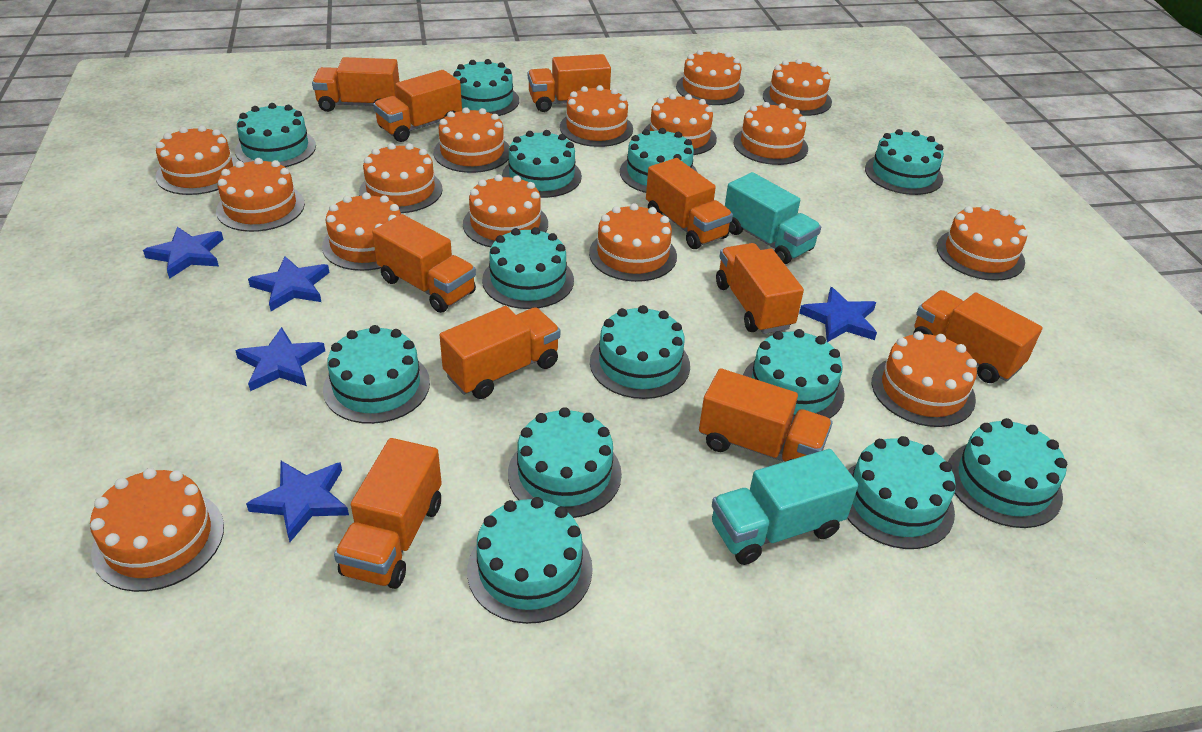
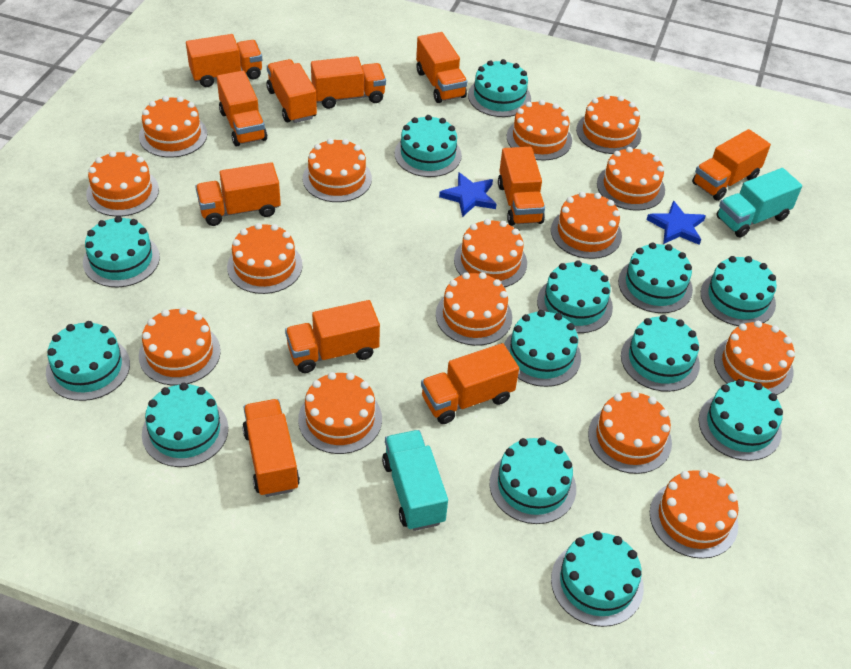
blue star: [143,227,224,279] [235,327,325,391] [246,461,349,542] [248,256,330,311] [799,287,877,342] = 5 -> [439,172,496,217] [647,201,706,245] = 2
orange truck: [312,57,399,112] [334,438,442,589] [372,214,476,313] [373,70,462,142] [440,306,560,399] [528,54,611,112] [646,158,733,249] [699,368,833,462] [716,243,804,334] [913,290,1043,383] = 10 -> [186,34,262,87] [195,162,281,226] [217,71,267,146] [242,399,300,497] [267,59,317,123] [285,300,380,373] [311,56,386,109] [416,32,467,103] [421,343,519,424] [498,147,545,226] [692,129,771,201] = 11

